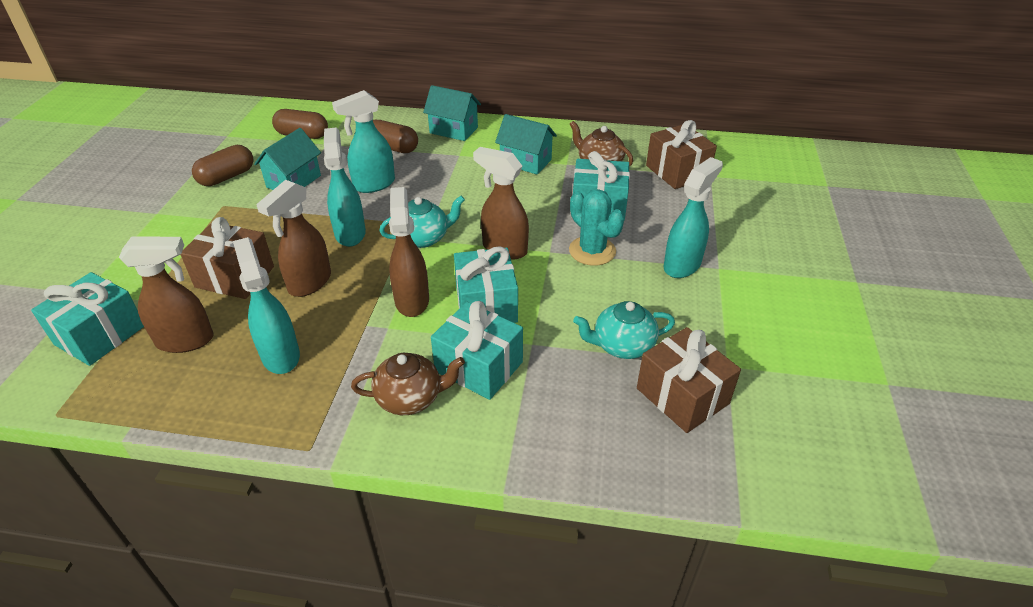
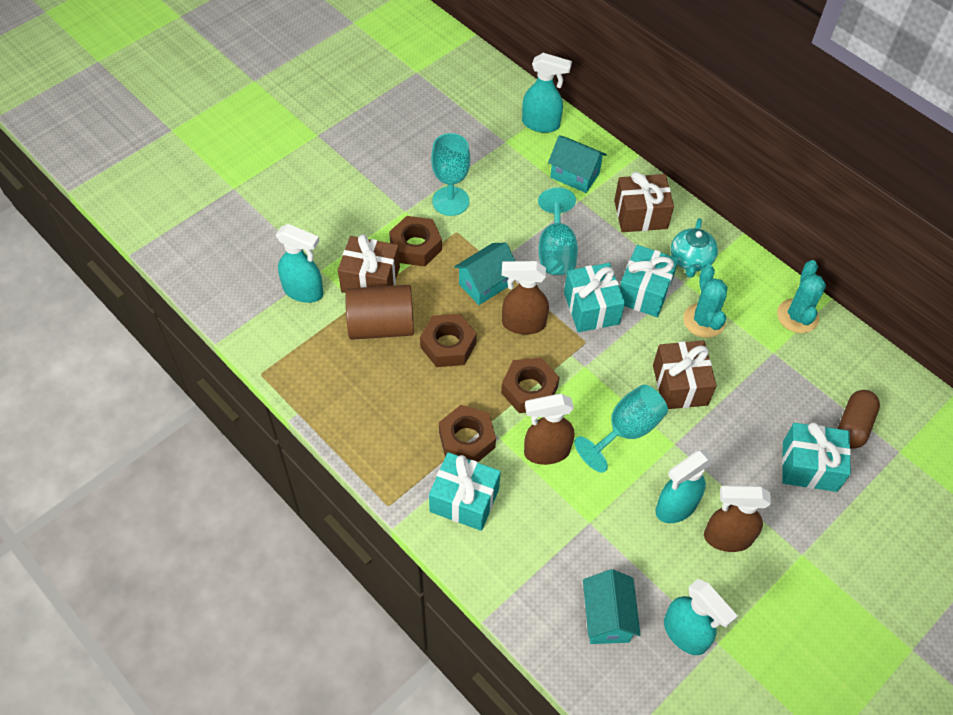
brown capsule: [192,145,253,186] [272,109,328,139] [373,120,418,153] = 3 -> [838,390,880,449] = 1
brown cylinder: none = 0 -> [345,285,414,340] = 1
brown nut: none = 0 -> [389,216,442,267] [420,314,477,367] [439,405,496,462] [501,357,560,413] = 4
brown spray bottle: [119,237,213,353] [256,180,331,297] [389,187,429,317] [473,147,529,260] = 4 -> [502,261,549,334] [524,393,574,465] [704,485,771,552] = 3
brown teapot: [351,353,465,415] [570,121,633,166] = 2 -> none = 0
turquoise cactus: [569,189,624,266] = 1 -> [683,264,728,338] [777,260,826,333] = 2
turquoise goblet: none = 0 -> [431,133,470,216] [538,187,578,275] [574,385,668,473] = 3
turquoise teapot: [379,196,465,248] [573,301,675,359] = 2 -> [671,218,718,278] = 1

